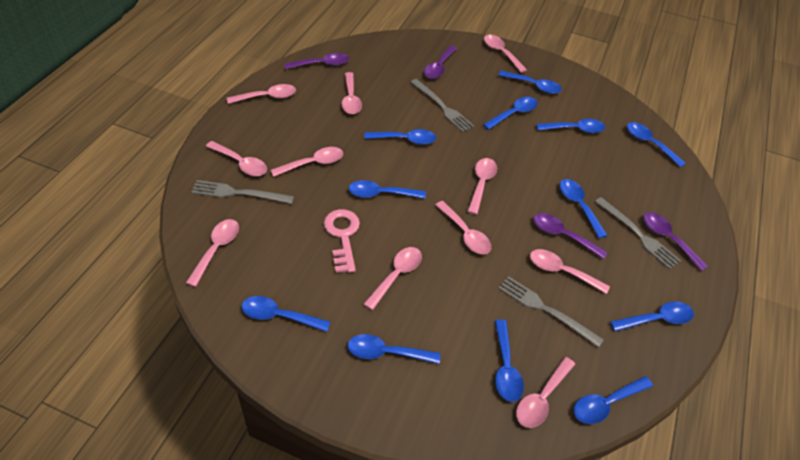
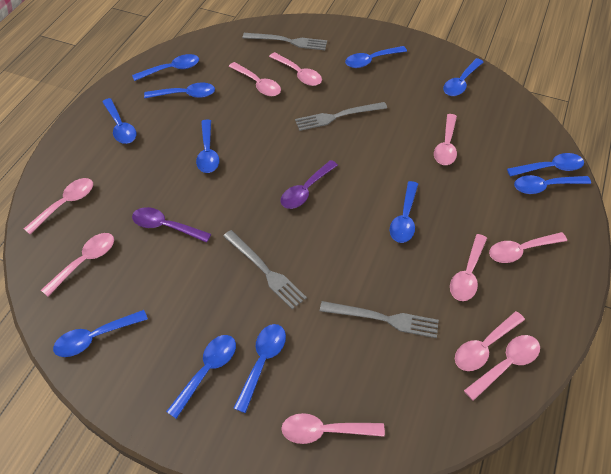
pink key: [324,209,360,273] = 1 -> none = 0
pink spoon: [186,219,239,287] [206,141,267,176] [227,84,296,104] [271,147,343,177] [341,72,362,114] [364,247,422,310] [435,201,491,254] [467,158,497,215] [484,35,527,73] [516,357,575,428] [530,249,610,294] = 11 -> [24,178,93,234] [41,233,114,296] [229,62,281,96] [269,52,322,86] [281,413,385,444] [434,114,457,165] [450,234,487,301] [455,311,525,371] [464,335,540,401] [489,232,567,263] = 10
purple spoon: [284,53,349,69] [424,45,457,79] [533,213,608,259] [643,212,708,271] = 4 -> [132,207,211,243] [281,160,338,209] = 2

